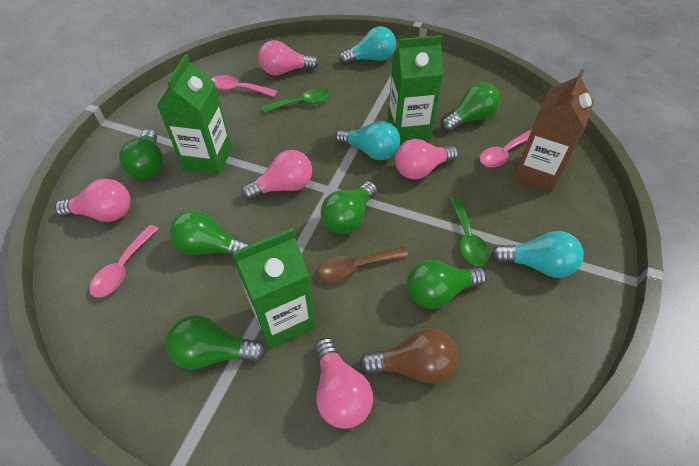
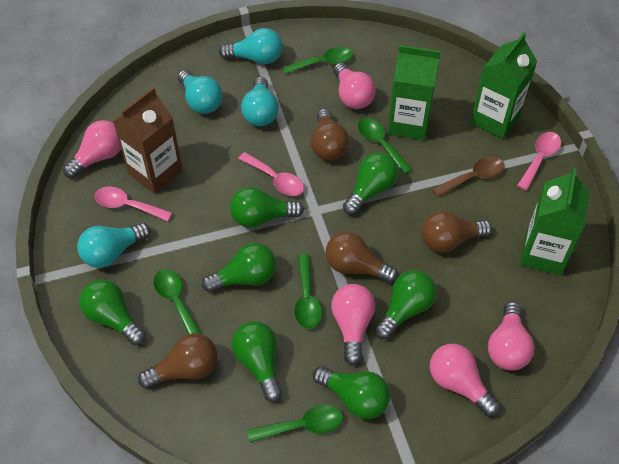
brown light bulb: [359,328,458,384] = 1 -> [138,333,217,389] [311,109,349,161] [326,231,398,284] [421,211,492,253] = 4
green light bulb: [119,129,163,179] [166,315,266,369] [170,210,251,256] [321,181,377,234] [407,259,487,309] [442,82,500,132] = 6 -> [79,279,146,345] [202,243,276,292] [230,187,304,228] [232,321,282,402] [313,366,390,419] [343,152,398,215] [375,270,436,339] = 7
green spoon: [261,88,331,113] [449,197,489,266] = 2 -> [153,269,202,334] [247,405,343,442] [283,47,353,74] [294,254,322,329] [358,118,413,175] = 5
turquoise light bulb: [335,121,400,160] [339,26,396,64] [491,231,584,278] = 3 -> [77,223,150,268] [178,70,223,114] [219,28,283,64] [241,77,279,126] = 4

